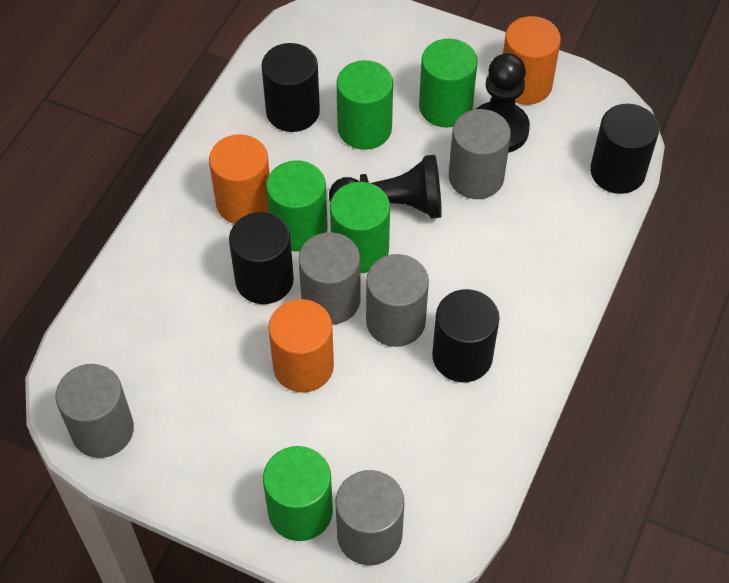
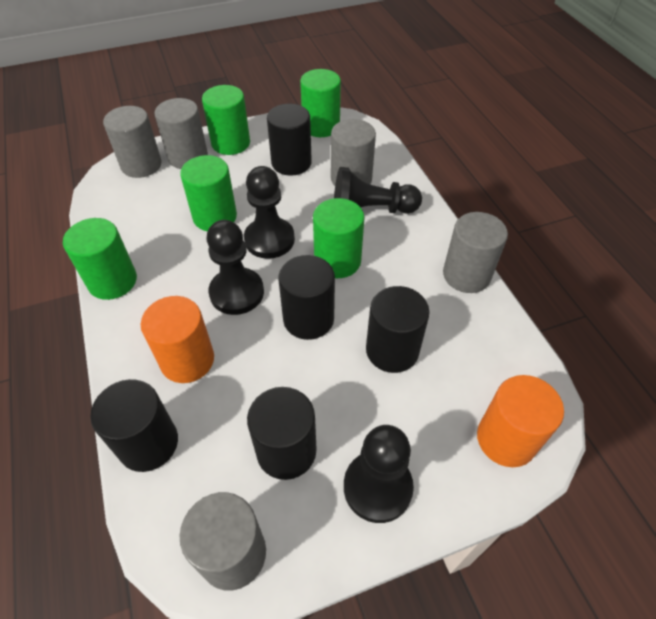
black cylinder: [229,212,294,304] [261,43,320,132] [432,289,500,382] [590,104,659,194] = 4 -> [90,379,178,472] [247,387,317,480] [267,104,312,175] [278,255,335,340] [366,286,430,373] = 5
black pawn: [329,155,442,219] [476,53,530,153] = 2 -> [206,220,264,315] [244,166,295,259] [334,167,422,214] [344,425,414,523] = 4
orange cylinder: [209,134,270,224] [268,299,334,393] [503,16,561,105] = 3 -> [141,296,214,383] [477,375,564,467] = 2

